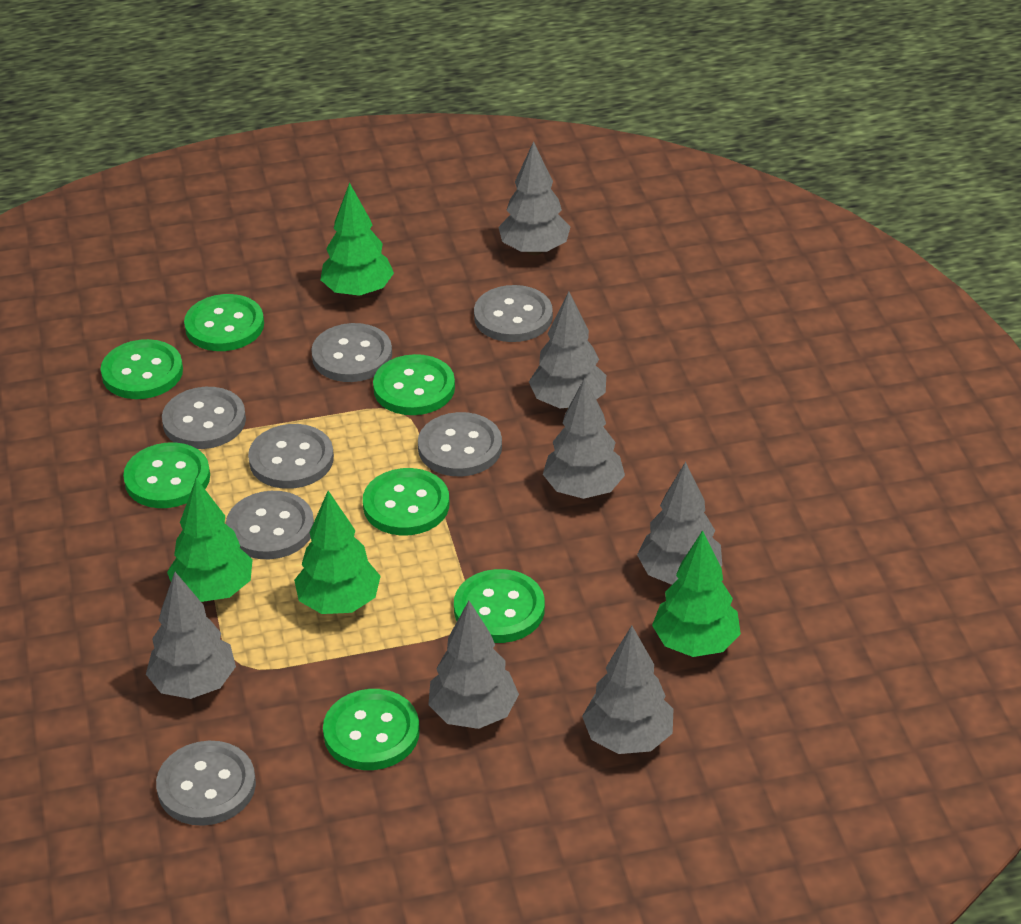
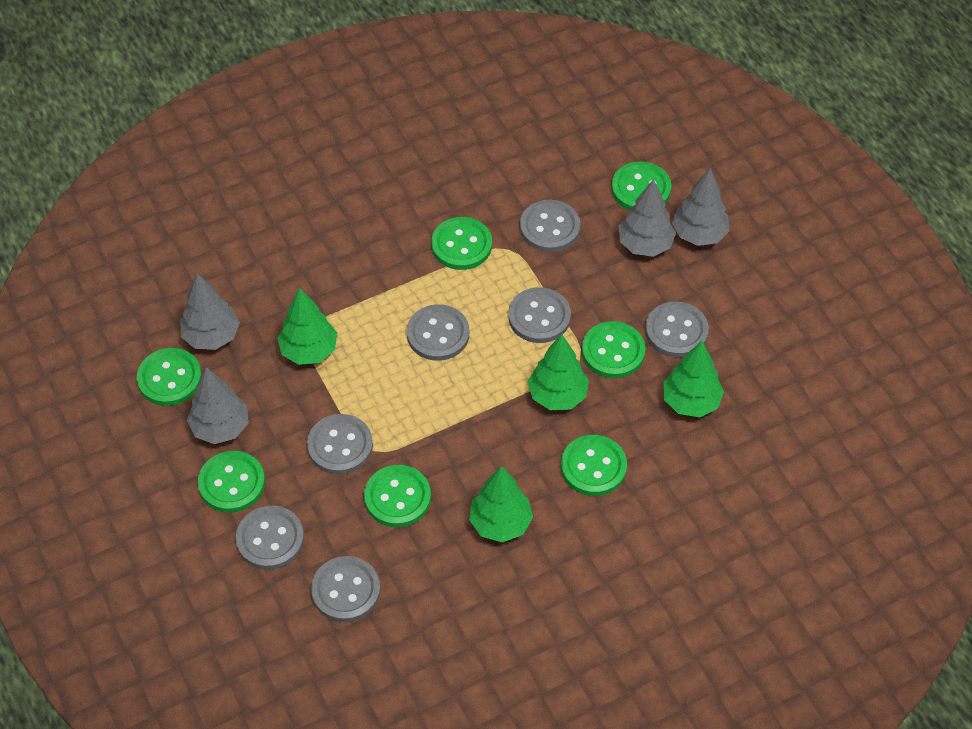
grey tree: [146,572,236,699] [428,601,519,729] [498,141,570,255] [529,291,606,409] [543,378,625,499] [582,626,674,754] [637,462,722,585] = 7 -> [180,273,240,350] [187,367,249,444] [619,179,676,257] [672,168,729,246] = 4

